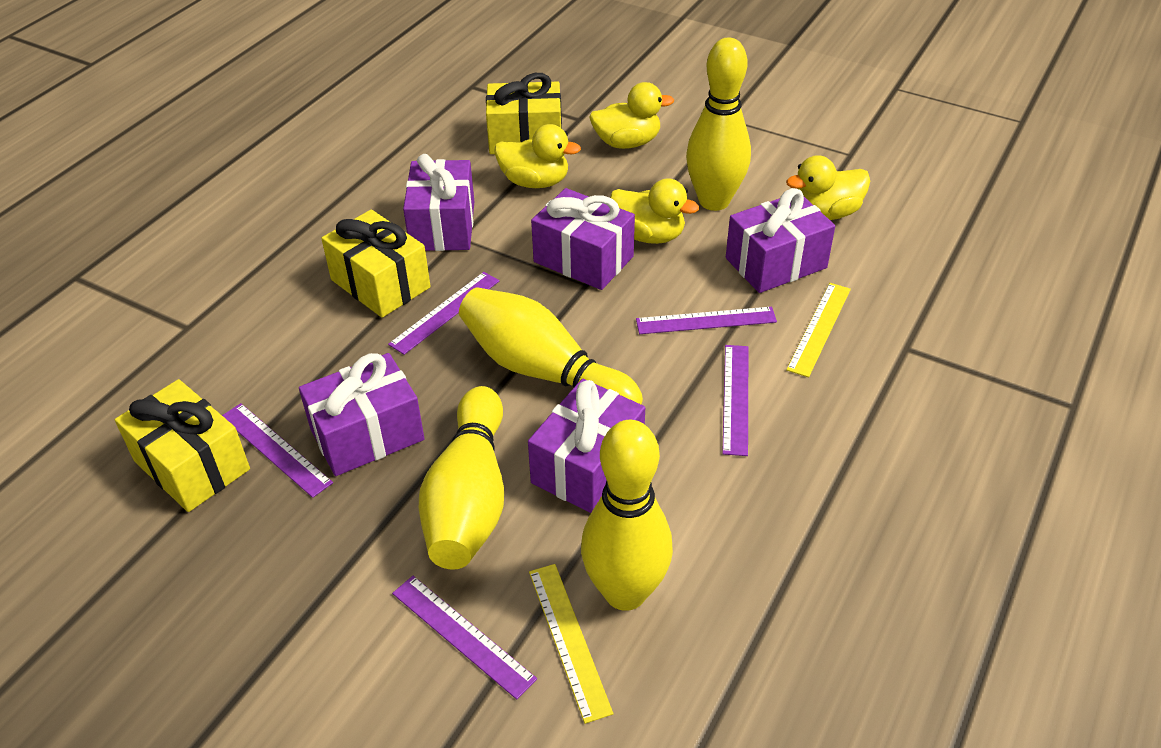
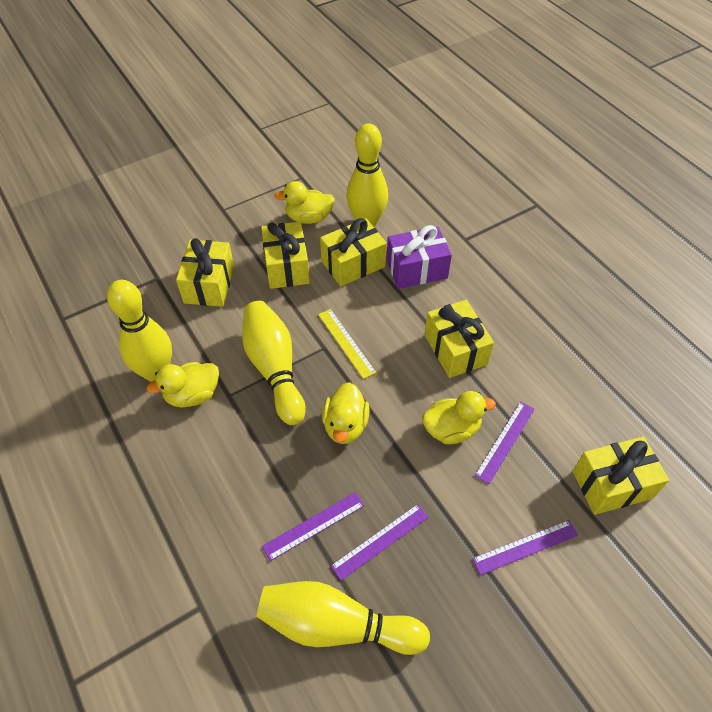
purple gift: [299,353,424,476] [403,154,475,251] [528,379,645,513] [531,188,635,290] [726,188,835,293] = 5 -> [386,225,452,289] = 1
purple ruler: [222,403,333,498] [388,272,499,355] [392,576,537,700] [636,307,777,334] [722,345,748,456] = 5 -> [262,492,365,561] [331,504,429,580] [472,520,578,575] [475,402,535,484] = 4
yellow gift: [115,379,250,512] [321,209,431,318] [486,73,562,154] = 3 -> [176,238,234,307] [261,222,310,289] [320,218,387,286] [424,300,494,378] [573,437,669,515] = 5
yellow ruler: [529,564,613,724] [786,283,851,377] = 2 -> [318,309,376,379] = 1

